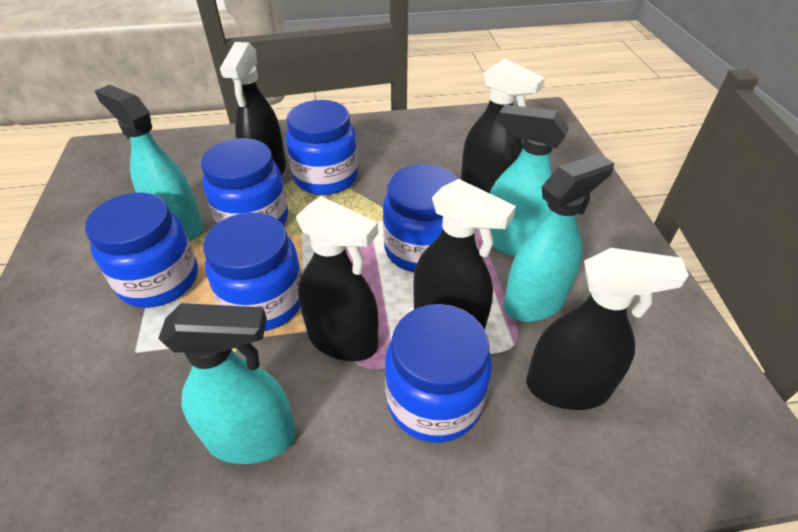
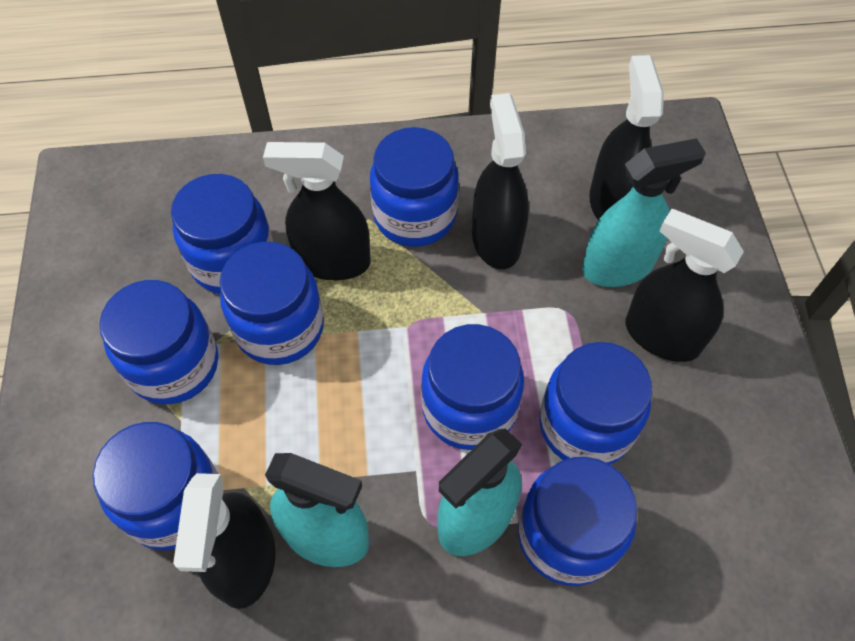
blue jar: [85,192,198,308] [201,138,288,226] [203,212,302,331] [286,100,358,195] [383,164,457,272] [385,304,492,443] = 6 -> [93,422,218,550] [99,280,218,404] [171,174,273,294] [219,242,324,365] [370,127,459,247] [421,324,524,450] [518,457,637,586] [540,342,652,464] = 8
turquoise spray bottle: [95,85,203,240] [158,303,296,464] [490,104,569,257] [504,153,614,322] = 4 -> [265,453,370,567] [437,428,523,556] [582,138,706,287] = 3

